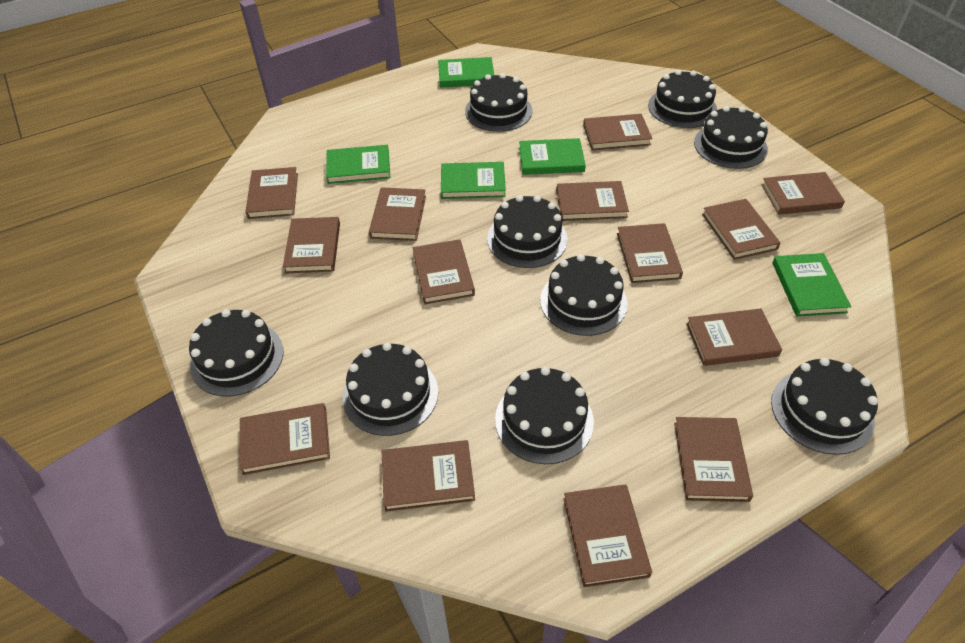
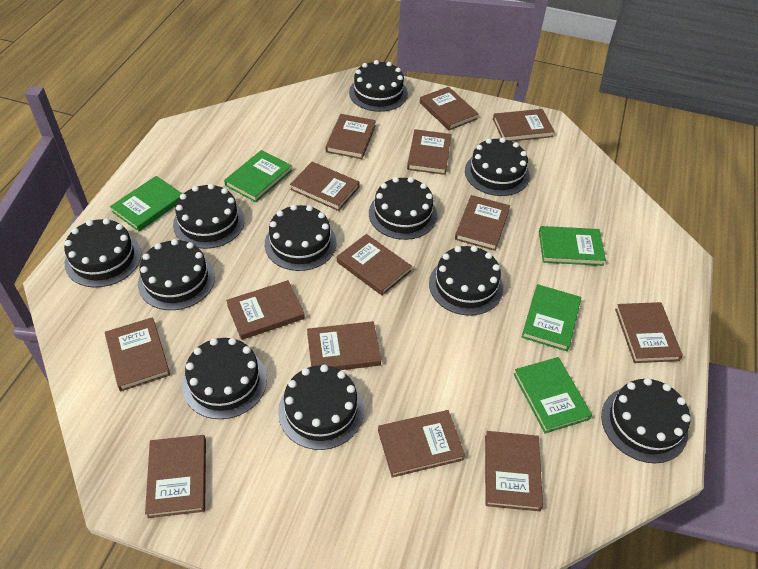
black cake: [189,309,283,396] [343,342,438,436] [465,73,533,132] [487,195,568,268] [495,367,594,464] [540,254,628,336] [648,70,717,128] [694,106,768,169] [771,358,878,455] = 9 -> [64,218,141,288] [138,239,215,310] [173,184,245,249] [182,338,267,419] [265,205,336,271] [278,364,364,450] [349,60,408,112] [369,177,437,240] [429,246,503,316] [465,137,530,196] [601,378,690,463] = 11

